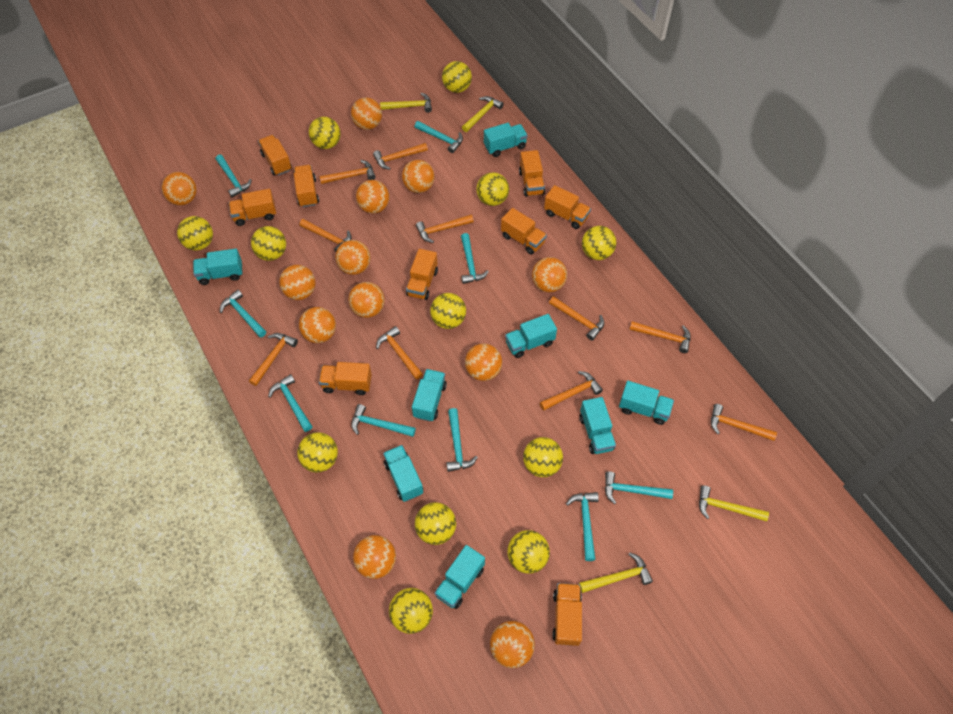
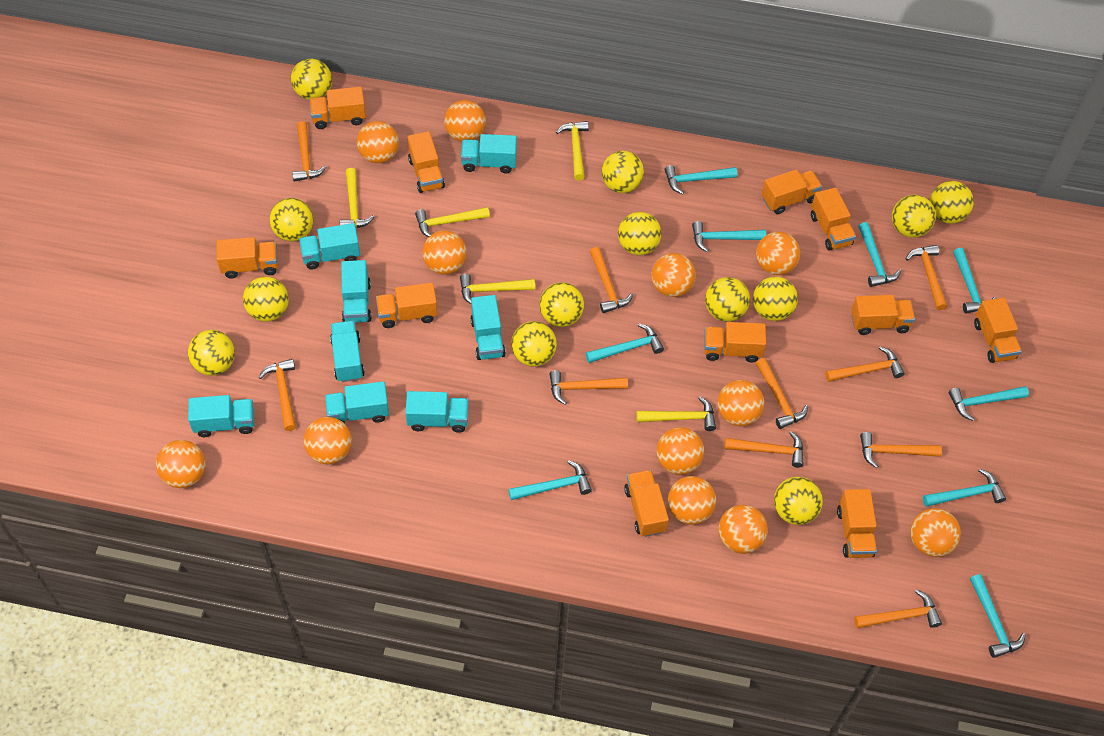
orange truck: [229,189,276,226] [258,135,292,176] [294,165,319,207] [319,362,372,395] [406,249,438,300] [501,208,547,254] [519,150,545,197] [544,185,591,229] [553,583,582,646] = 9 -> [216,237,278,278] [309,87,366,129] [376,283,438,328] [407,131,445,193] [624,470,669,537] [704,322,766,363] [762,169,822,214] [811,188,856,251] [837,489,877,558] [851,295,915,335] [974,298,1022,363] = 11
yellow ball: [177,216,213,251] [251,226,286,261] [297,432,338,472] [309,117,341,149] [389,588,433,634] [415,502,456,545] [430,293,466,329] [442,61,472,93] [476,172,509,206] [507,530,550,574] [523,437,563,477] [582,226,616,260] = 12 -> [188,330,235,376] [243,277,289,322] [270,198,314,241] [291,59,332,100] [511,321,557,367] [539,282,584,327] [602,151,644,193] [618,212,661,255] [705,277,750,322] [753,276,798,321] [774,477,823,525] [892,195,936,238] [930,181,974,224] = 13
yellow hammer: [380,93,432,113] [462,96,504,132] [579,552,653,593] [699,485,769,521] = 4 -> [340,168,375,228] [415,207,490,237] [460,274,535,304] [556,121,589,180] [636,396,716,431] = 5

